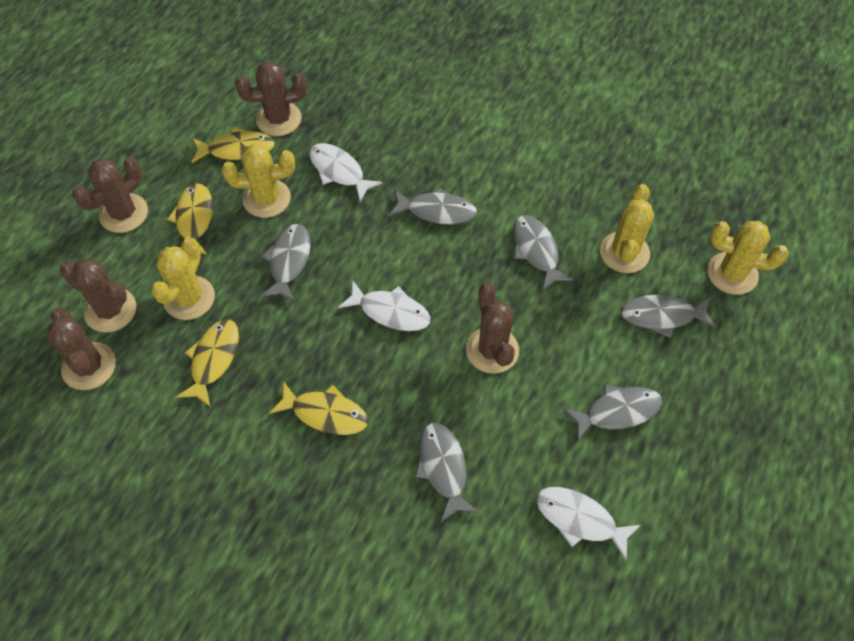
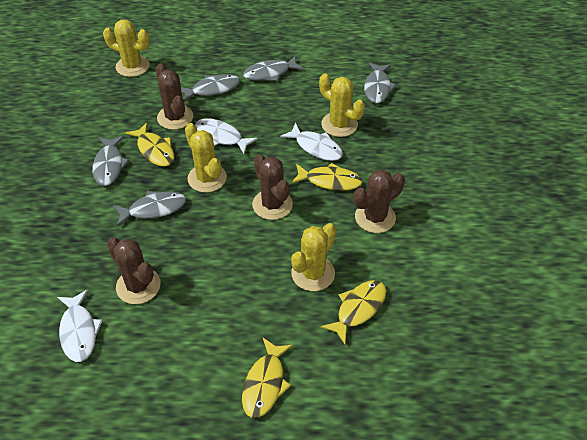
brown cactus: [47,308,116,390] [60,259,136,333] [72,157,148,233] [235,62,307,136] [466,283,519,374] = 5 -> [107,237,160,304] [156,63,193,130] [252,155,293,220] [354,169,405,233] = 4
grey fish: [261,224,310,302] [389,187,477,224] [415,423,478,522] [513,215,574,291] [564,385,662,442] [621,295,716,338] = 6 -> [92,136,130,186] [113,191,187,227] [181,74,240,103] [243,55,304,81] [364,62,397,103] = 5

